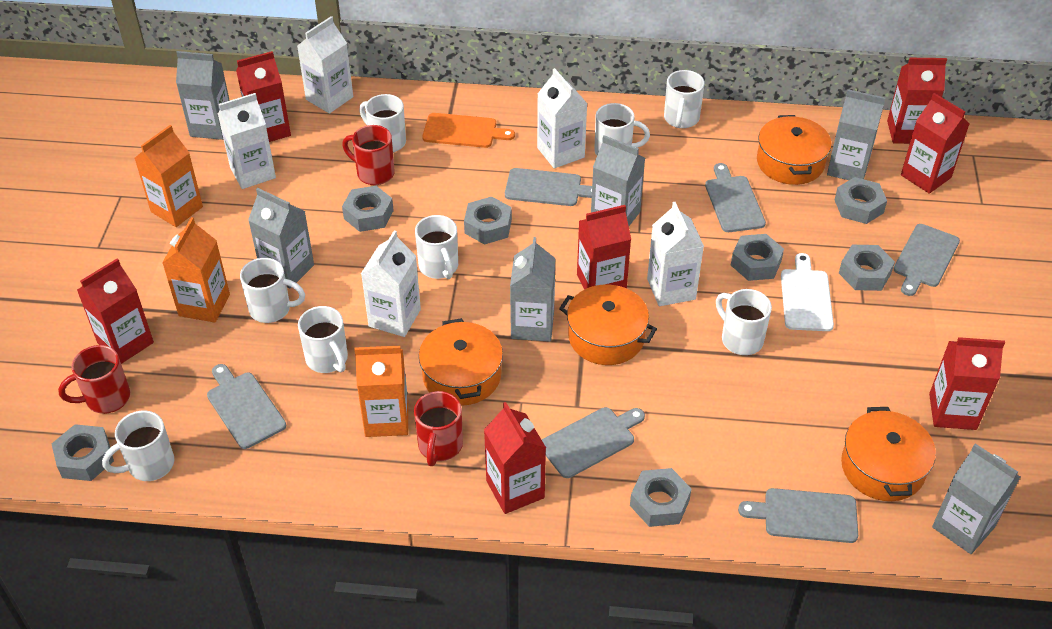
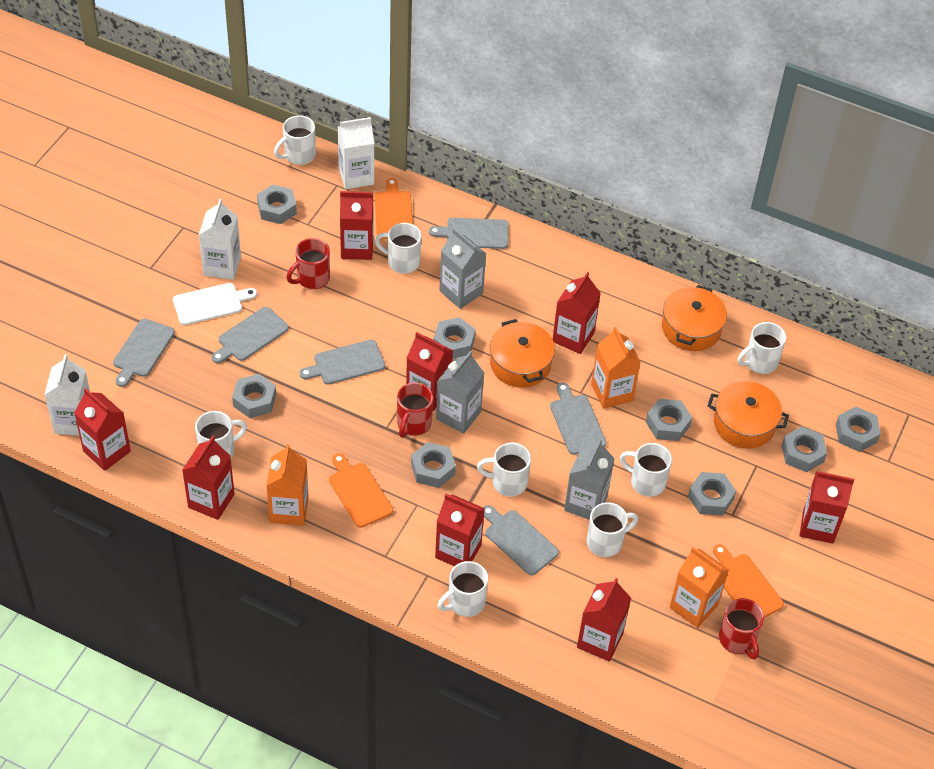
grey carton: [176,51,230,140] [248,188,314,288] [510,237,556,342] [591,135,645,226] [827,89,885,180] [932,444,1020,554] = 6 -> [436,351,484,434] [439,228,487,309] [564,439,615,520] = 3
grey nut: [52,424,114,481] [342,186,394,232] [464,197,512,245] [630,468,692,527] [731,234,784,281] [835,177,887,224] [839,245,895,291] = 7 -> [232,374,276,418] [257,185,297,224] [411,442,456,488] [434,317,476,359] [646,399,692,441] [688,472,736,516] [782,426,827,472] [836,407,881,452] = 8
orange cutting board: [422,113,515,148] = 1 -> [329,453,393,528] [375,178,413,239] [713,544,784,618] = 3
orange pot: [419,318,503,406] [559,285,657,365] [757,115,832,185] [841,407,936,501] = 4 -> [490,319,555,388] [662,285,727,351] [708,381,789,449] = 3
red carton: [77,258,154,364] [236,51,291,142] [484,402,546,514] [577,205,631,290] [887,58,947,144] [901,93,969,194] [929,337,1005,430] = 7 -> [74,388,131,471] [182,436,235,520] [340,191,373,260] [406,332,453,411] [435,494,485,566] [553,272,601,354] [577,578,631,662] [799,471,854,544] = 8
white carton: [218,93,276,189] [297,16,353,114] [361,231,421,337] [537,68,587,168] [647,202,704,306] = 5 -> [44,354,90,436] [199,199,241,280] [338,117,374,189] = 3

